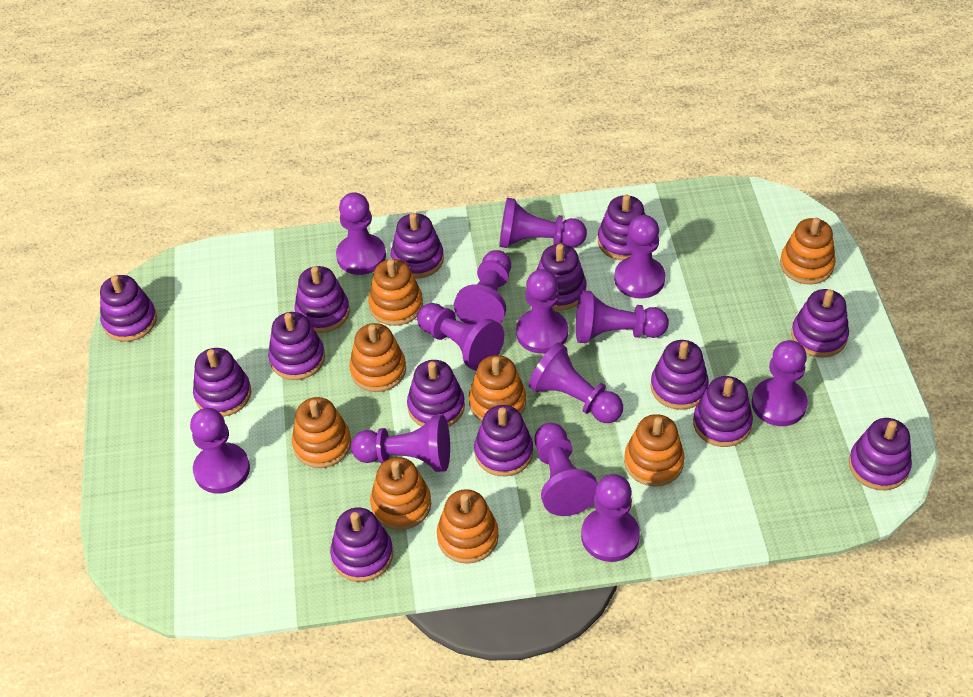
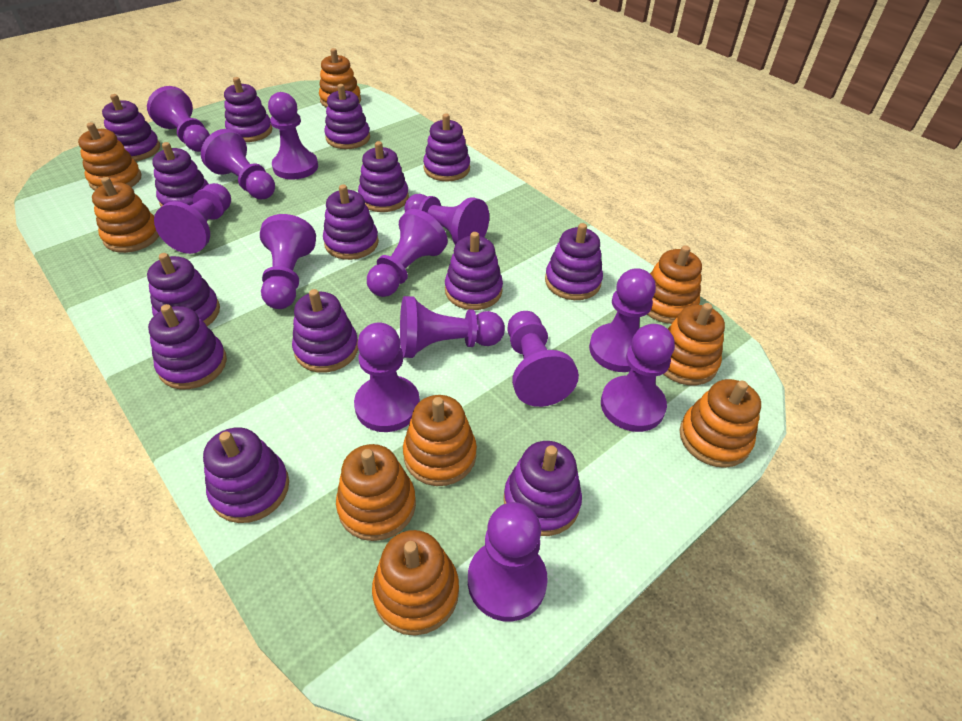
orange stacking toy: [292,397,351,468] [349,323,406,392] [368,259,423,326] [370,457,431,530] [437,489,499,564] [469,355,526,421] [624,414,685,487] [780,218,836,284] = 8 -> [78,122,142,190] [92,177,159,253] [319,48,361,108] [336,444,416,541] [372,530,459,636] [403,395,477,486] [647,245,702,324] [664,303,725,385] [679,379,761,468] = 9

